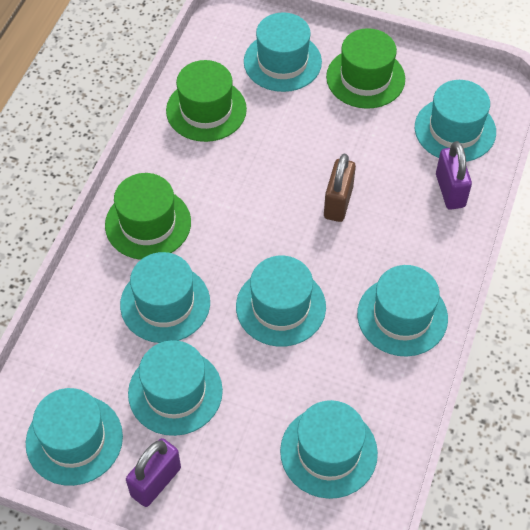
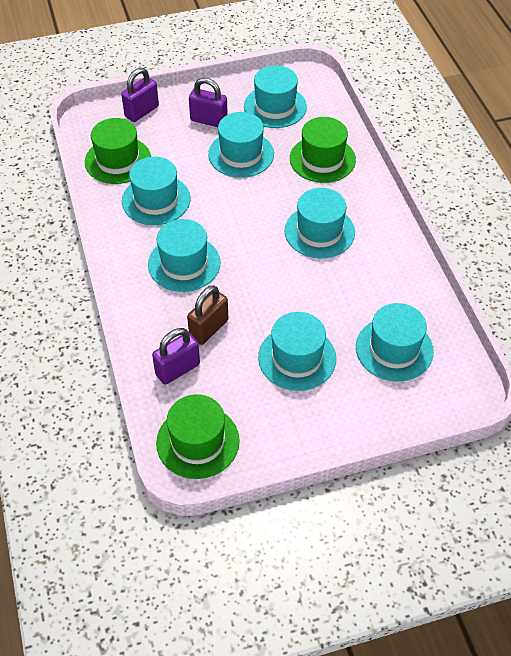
purple padlock: [126,438,181,507] [436,141,472,210] = 2 -> [121,68,159,122] [152,328,200,385] [189,78,228,127] = 3
turquoise hat: [26,388,123,486] [120,252,210,343] [128,340,223,436] [236,255,326,347] [244,12,322,92] [280,400,378,499] [357,265,448,356] [415,80,496,162] = 8 -> [122,157,191,225] [148,219,221,292] [208,112,274,178] [244,65,307,128] [258,312,336,391] [284,188,355,259] [356,303,434,382] = 7

